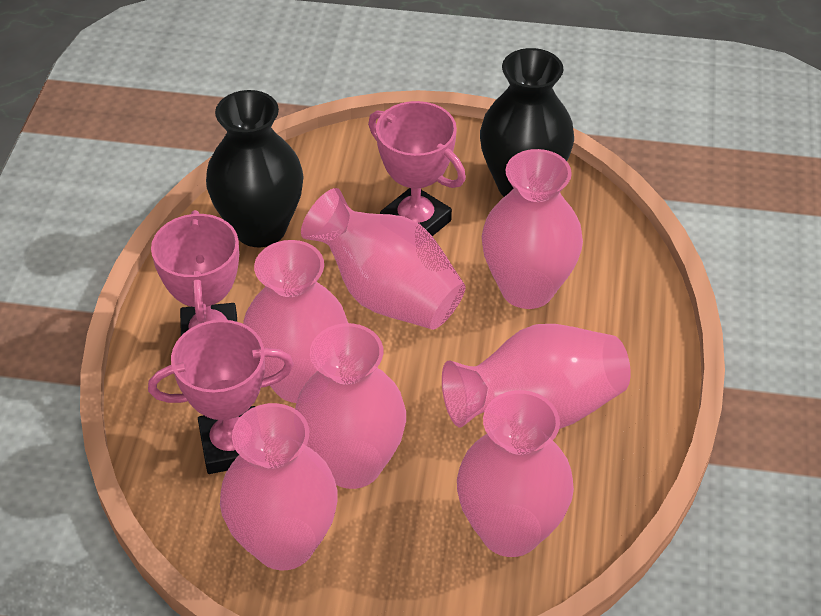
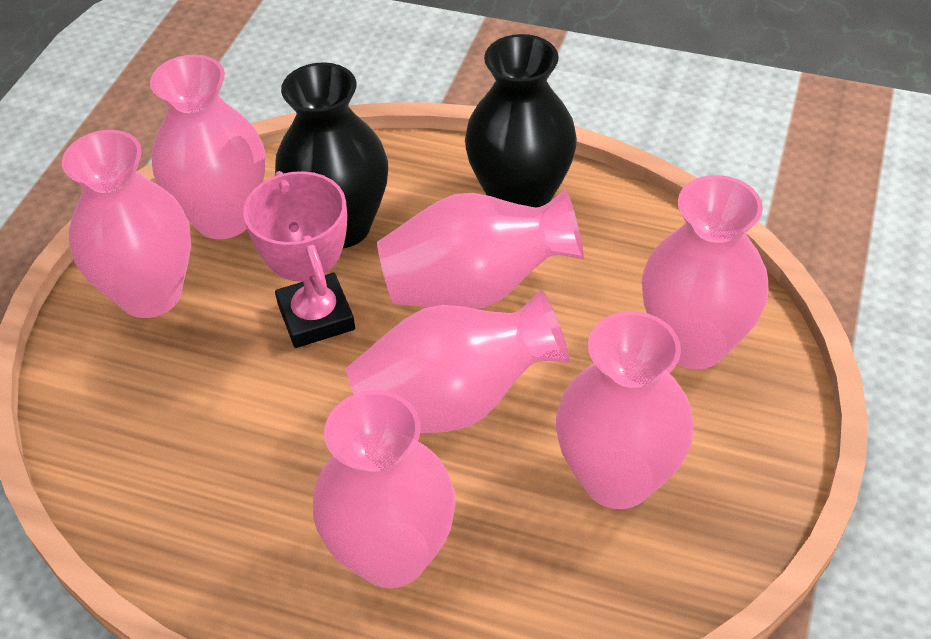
pink trophy: [148,320,294,474] [151,210,239,336] [368,101,466,236] = 3 -> [243,171,355,348] = 1

